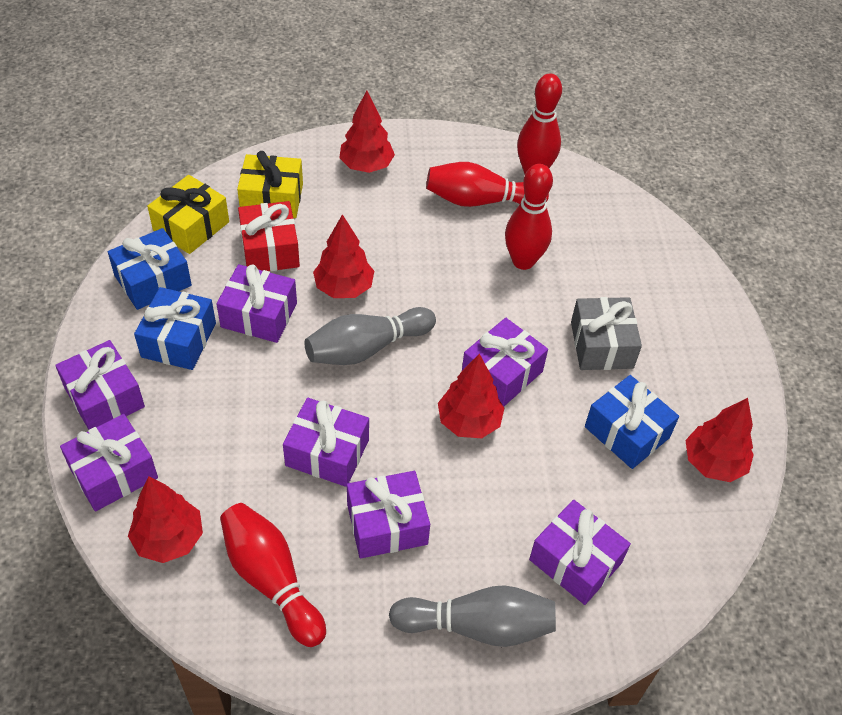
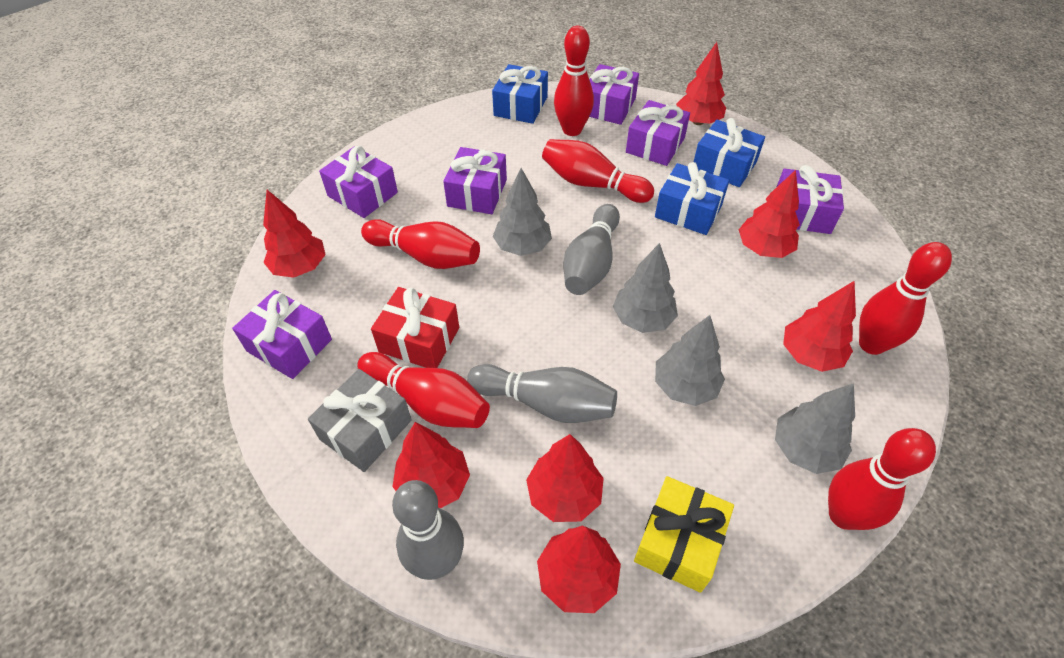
grey bowling pin: [305,307,436,365] [389,585,556,647] = 2 -> [392,480,464,580] [467,364,617,423] [563,204,620,295] = 3
grey tree: none = 0 -> [493,168,552,256] [613,243,678,333] [655,315,725,406] [775,383,855,474] = 4
purple gift: [55,340,145,430] [60,414,158,511] [216,264,297,343] [283,398,369,487] [347,471,430,559] [462,318,548,406] [529,500,631,605] = 7 -> [232,290,332,379] [319,146,398,218] [443,147,507,214] [589,64,639,125] [626,100,690,166] [777,165,844,234] = 6
red bowling pin: [220,503,326,647] [426,162,549,207] [505,164,553,270] [517,74,562,174] = 4 -> [357,352,490,428] [361,219,480,269] [542,139,654,203] [554,26,594,136] [828,428,936,530] [859,242,952,355] = 6
red tree: [128,476,203,563] [313,214,374,298] [339,91,395,173] [438,354,504,438] [685,398,754,482] = 5 -> [263,190,326,278] [393,422,470,508] [526,434,604,522] [537,526,621,613] [676,42,726,125] [739,170,800,258] [783,281,856,372] = 7
yellow gift: [147,175,229,254] [237,151,303,218] = 2 -> [634,476,734,593] = 1

